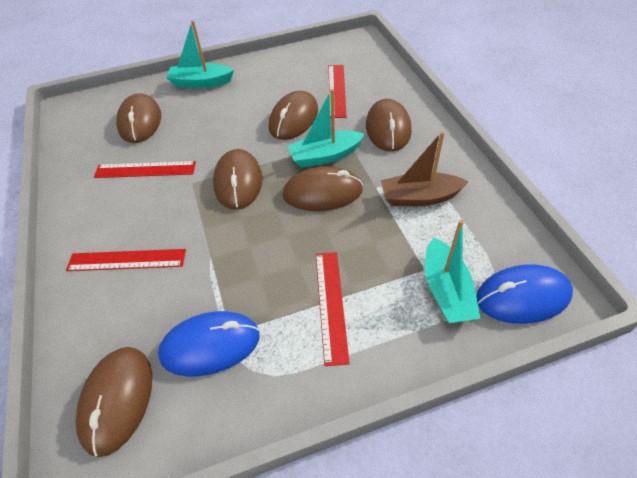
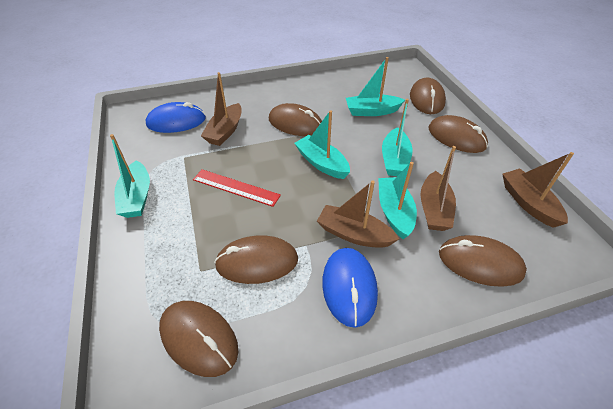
brown boat: [381,131,469,206] = 1 -> [201,72,242,146] [317,181,399,248] [420,146,456,231] [502,152,574,228] = 4
red ruler: [66,249,186,271] [94,161,196,178] [316,252,350,366] [329,65,347,118] = 4 -> [193,169,281,207] = 1
turquoise boat: [166,20,234,88] [287,89,365,168] [425,220,481,323] = 3 -> [110,134,150,218] [294,111,350,179] [346,57,405,116] [378,162,417,239] [382,99,413,176] = 5

